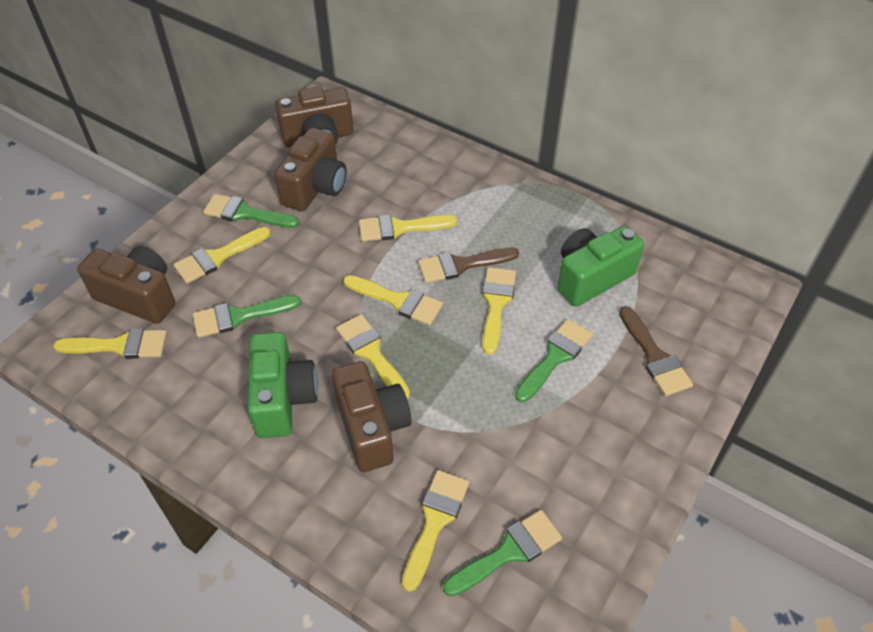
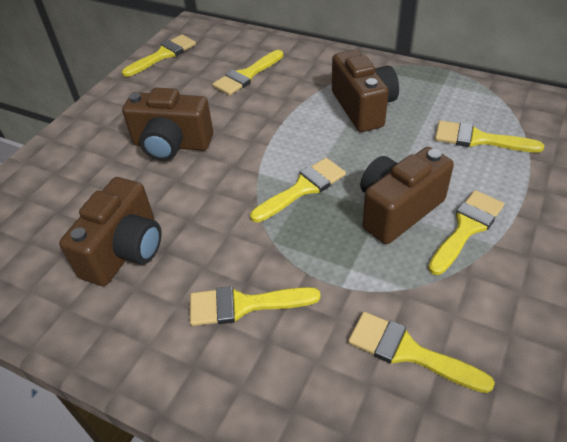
brown brush: [418,248,519,283] [619,306,693,396] = 2 -> none = 0
green brush: [193,295,301,338] [203,194,299,228] [443,510,562,596] [515,319,593,402] = 4 -> none = 0
green camera: [248,332,318,438] [557,226,644,307] = 2 -> none = 0

